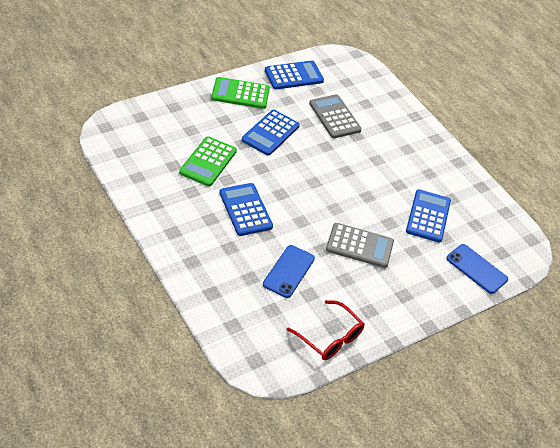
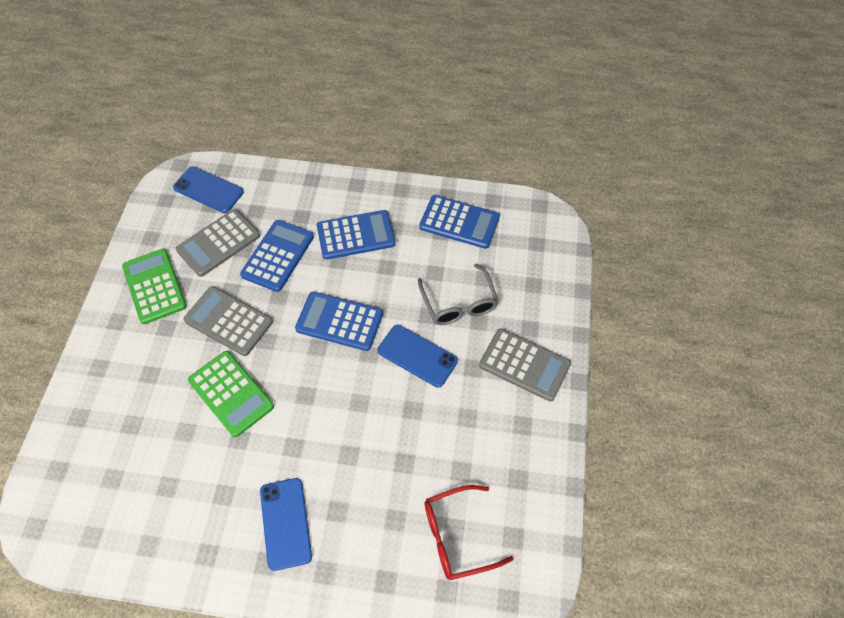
blue phone: [263,245,315,298] [446,244,508,294] = 2 -> [173,166,244,213] [260,478,312,571] [377,325,458,388] = 3
grey calculator: [309,94,362,138] [326,223,394,268] = 2 -> [176,209,260,277] [183,286,273,356] [479,328,571,401] = 3
grey glasses: none = 0 -> [418,264,499,325] = 1

